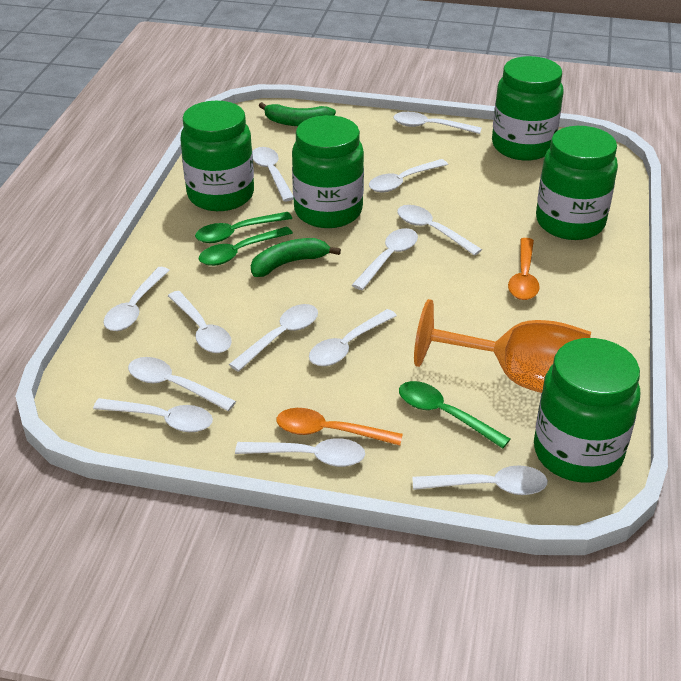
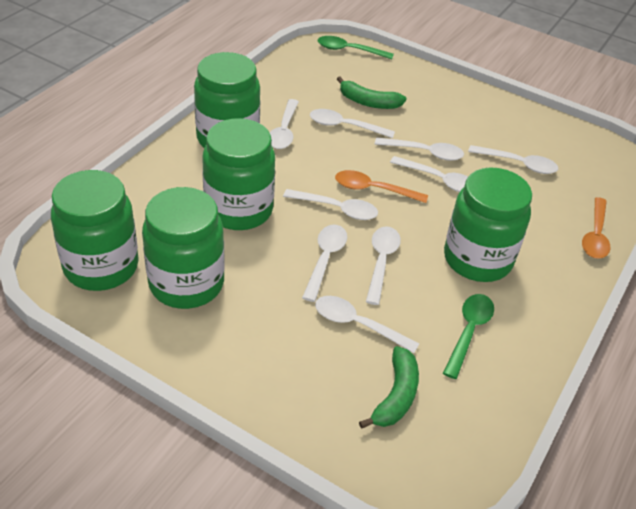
green spoon: [195,212,292,243] [199,227,293,266] [399,381,510,449] = 3 -> [318,36,394,59] [443,294,494,379] = 2
orange goblet: [414,299,591,393] = 1 -> none = 0
white spoon: [93,398,213,432] [103,267,170,331] [128,357,236,411] [168,291,232,353] [229,304,318,372] [235,438,365,467] [252,147,294,202] [309,309,397,366] [352,228,418,290] [369,159,448,192] [393,112,482,134] [397,205,482,256] [412,465,548,495] = 13 -> [270,99,299,149] [283,189,378,220] [302,224,347,302] [310,109,395,138] [315,296,420,353] [366,227,401,305] [375,137,464,161] [390,156,468,192] [468,145,558,174] = 9

